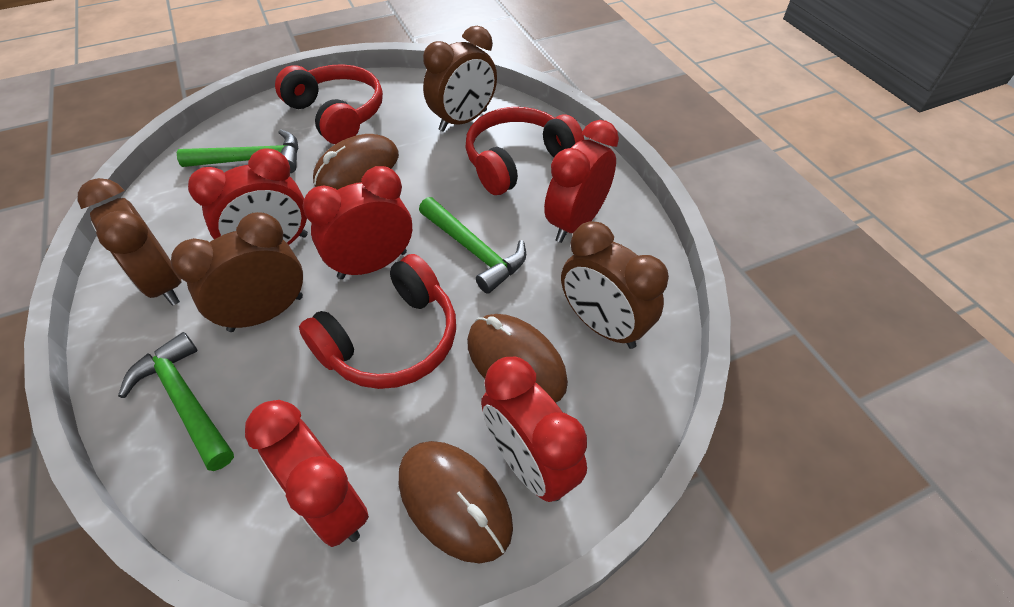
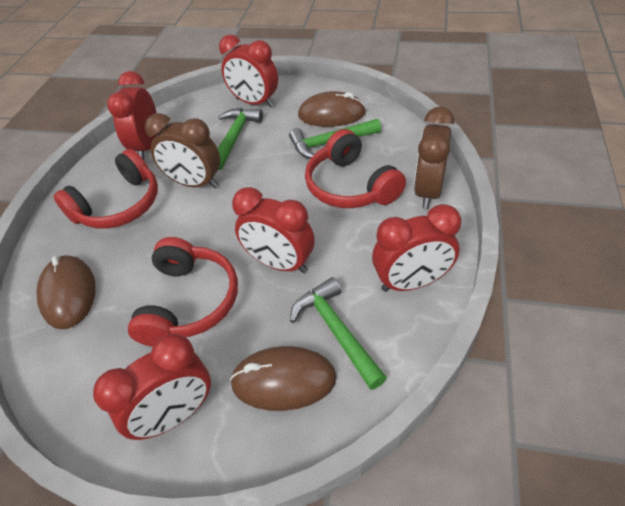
brown clock: [77,178,181,306] [171,212,303,332] [423,26,497,132] [561,221,669,349] = 4 -> [145,113,220,188] [414,107,454,209] = 2

